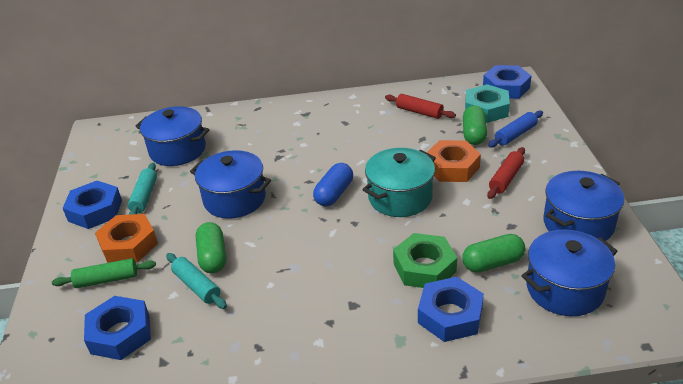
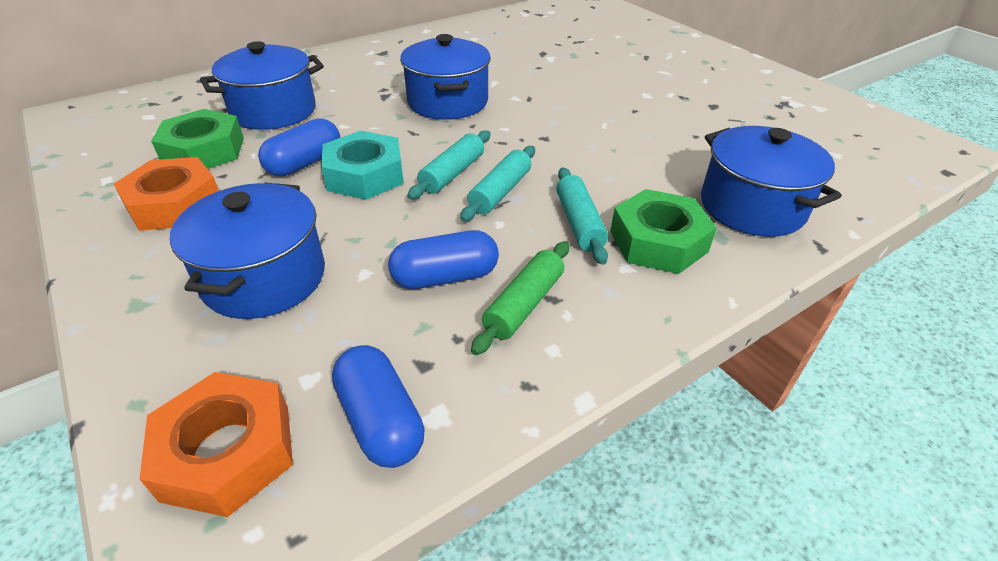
blue capsule: [313,163,353,206] = 1 -> [258,118,340,177] [332,345,425,468] [388,230,499,289] = 3
blue nut: [63,181,122,229] [84,296,151,360] [418,277,484,342] [483,65,531,99] = 4 -> none = 0
blue rolling pin: [488,111,543,148] = 1 -> none = 0
green capsule: [196,222,226,273] [462,234,525,273] [463,105,487,145] = 3 -> none = 0
green nut: [393,233,457,288] = 1 -> [151,109,244,169] [610,189,717,274] = 2
red rolling pin: [385,94,456,119] [487,147,525,199] = 2 -> none = 0
turquoise pot: [362,148,436,217] = 1 -> none = 0
turquoise rolling pin: [128,163,157,215] [166,253,227,309] = 2 -> [407,131,490,200] [460,146,535,222] [556,167,608,265] = 3

